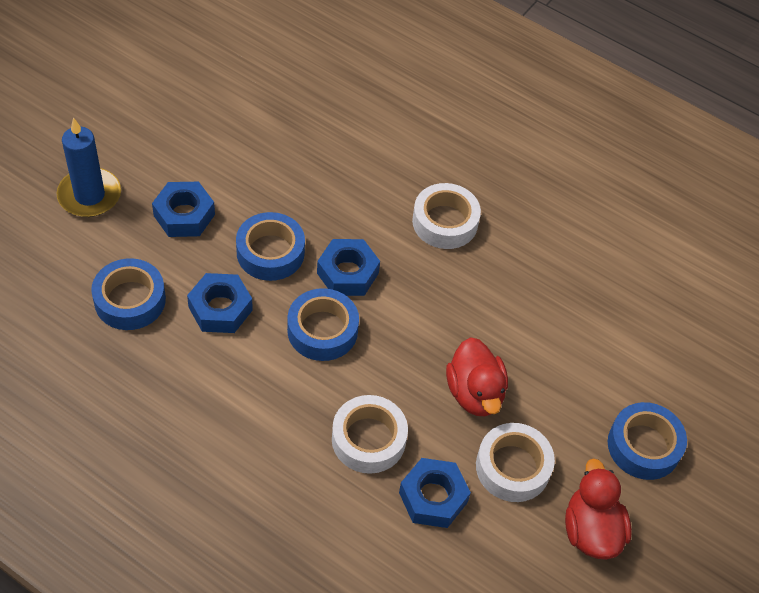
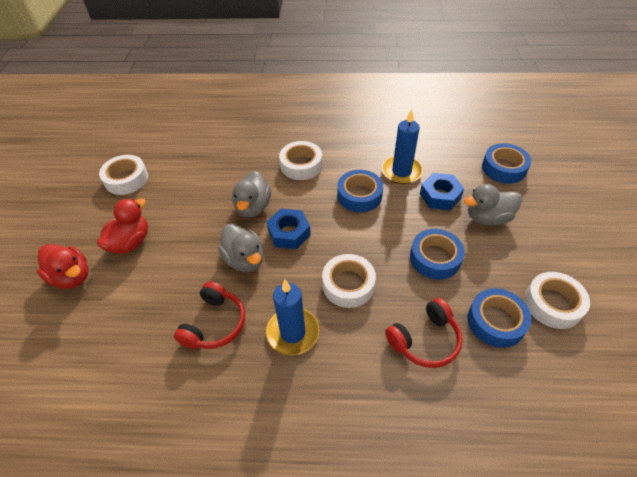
blue candle: [57,117,121,217] = 1 -> [266,280,319,356] [382,109,423,184] = 2
blue nut: [152,182,215,237] [187,273,253,333] [317,239,380,296] [399,458,471,528] = 4 -> [267,209,311,249] [420,173,464,210] = 2
grey duck: none = 0 -> [218,224,264,272] [232,171,271,218] [464,184,522,226] = 3
red headphones: none = 0 -> [174,281,245,349] [385,298,463,368] = 2
white tape: [332,395,408,474] [412,183,481,249] [476,423,555,502] = 3 -> [99,155,148,195] [279,141,322,180] [322,254,376,308] [525,272,590,329] = 4

